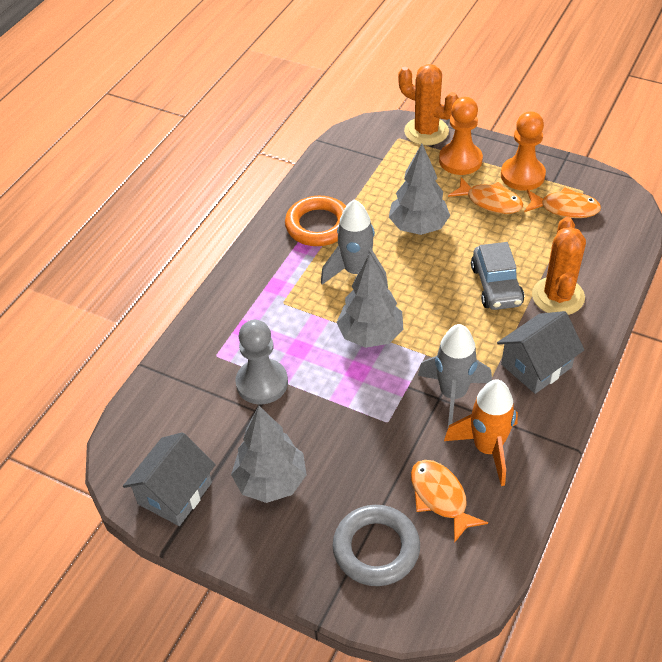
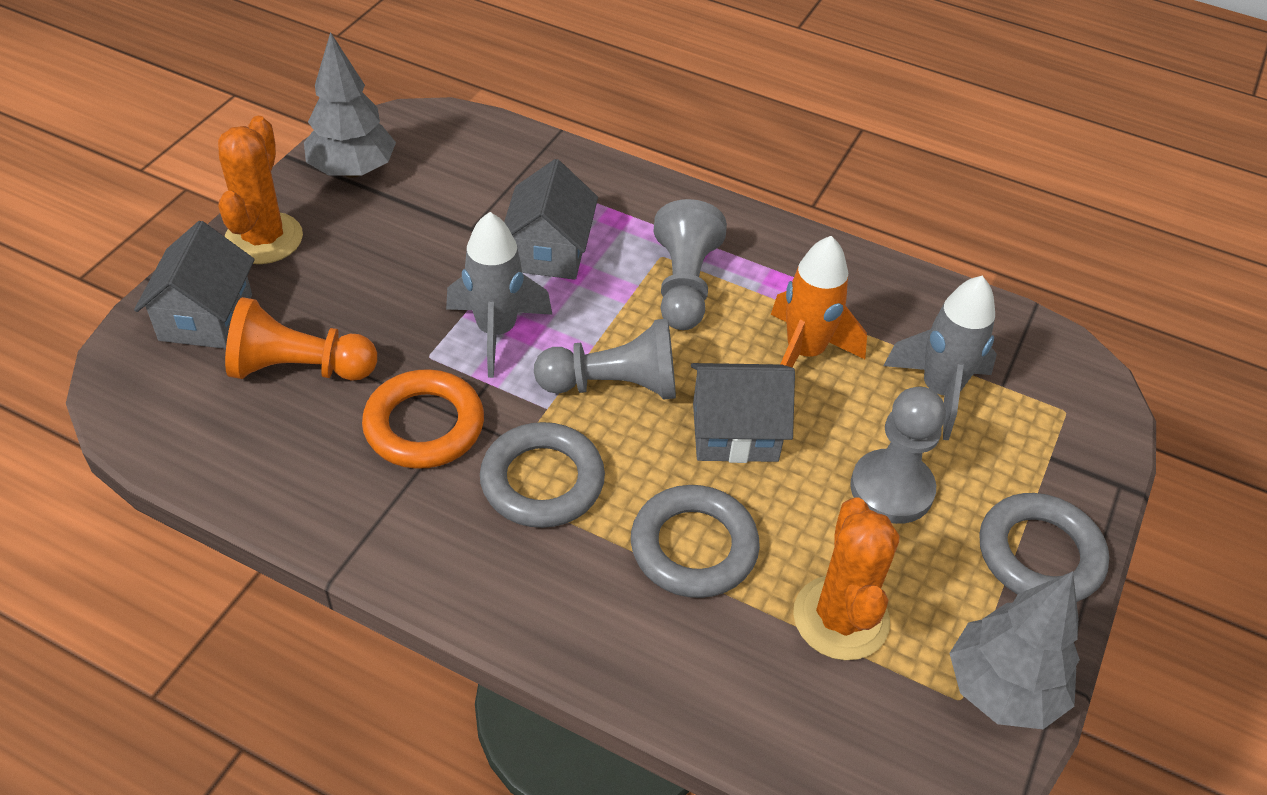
grey car: [471,242,524,310] = 1 -> none = 0
grey house: [123,432,216,526] [497,311,584,394] = 2 -> [134,221,255,349] [504,159,598,280] [691,363,795,463] = 3
grey pawn: [235,320,288,405] = 1 -> [534,318,676,400] [653,199,727,330] [850,387,946,524] = 3
grey ring: [333,505,420,586] = 1 -> [480,422,605,528] [631,485,760,598] [980,493,1109,602] = 3
grey tree: [231,406,307,503] [336,253,403,348] [389,144,450,235] = 3 -> [304,32,396,178] [949,571,1080,729] = 2
orange fish: [411,460,488,543] [448,177,523,214] [524,187,601,218] = 3 -> none = 0
orange pawn: [439,97,483,175] [501,111,546,191] = 2 -> [225,297,377,381] = 1

